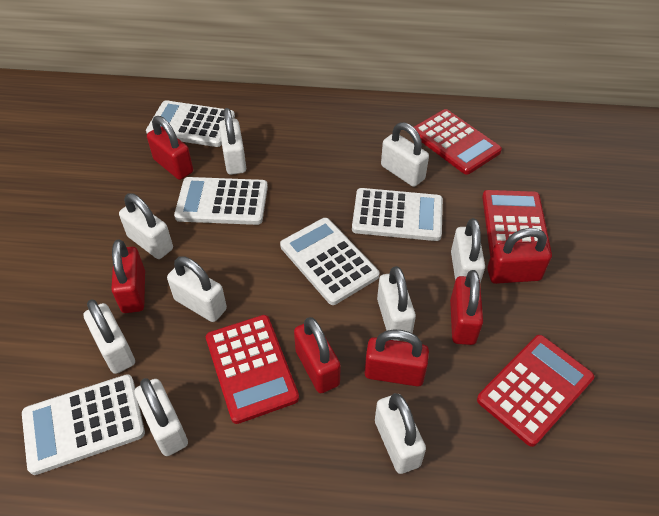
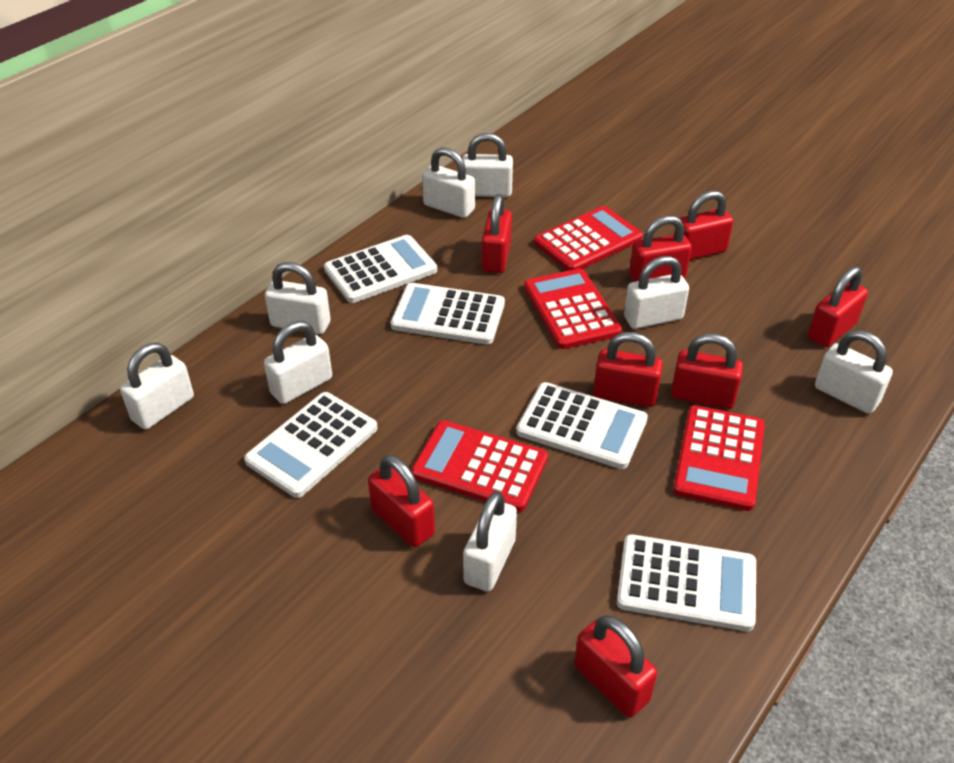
red padlock: [111,240,145,313] [147,116,193,180] [294,317,341,393] [365,330,429,387] [450,270,483,345] [487,228,551,284] = 6 -> [368,455,435,547] [482,194,512,273] [574,615,657,717] [593,332,663,407] [629,216,692,282] [671,333,743,409] [674,191,733,260] [808,266,868,347] = 8
white padlock: [83,299,135,374] [119,193,173,259] [134,378,188,456] [167,256,227,322] [219,108,246,175] [375,393,426,474] [377,266,416,341] [381,122,429,187] [451,218,485,283] = 9 -> [120,343,194,430] [264,321,332,404] [265,262,331,334] [422,147,475,218] [462,133,513,197] [463,491,517,591] [624,256,689,329] [815,330,893,414] = 8

